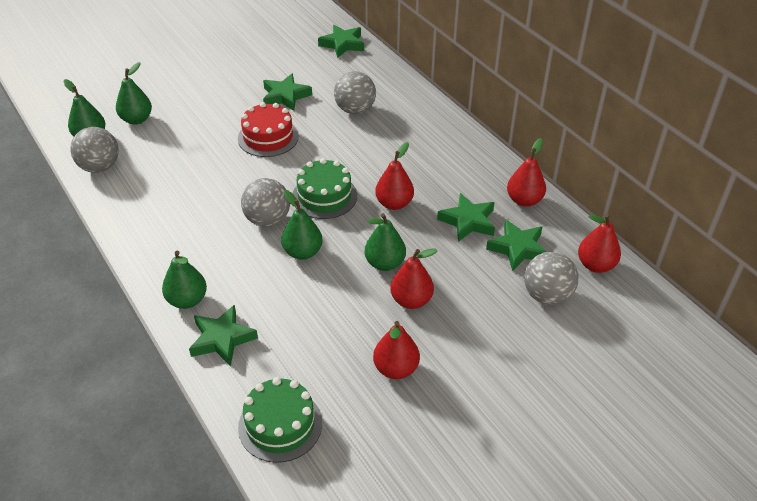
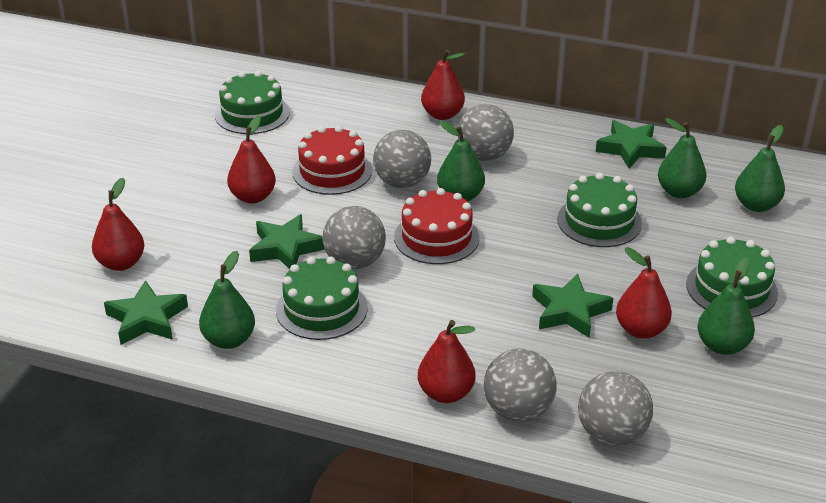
green cake: [238,377,322,463] [293,158,357,219] = 2 -> [215,71,290,134] [276,257,368,340] [557,173,642,247] [686,237,778,317] = 4
green star: [189,305,258,366] [263,73,312,111] [318,25,364,58] [437,193,495,242] [486,219,547,271] = 5 -> [104,280,188,345] [249,214,325,269] [532,274,613,338] [596,120,667,169] = 4
grey ball: [70,127,119,173] [241,178,290,227] [334,71,376,114] [524,252,578,305] = 4 -> [322,206,386,269] [373,130,431,188] [458,104,514,161] [484,349,557,422] [578,371,653,446] = 5
red cake: [238,102,299,157] = 1 -> [292,126,372,195] [394,188,480,264] = 2

